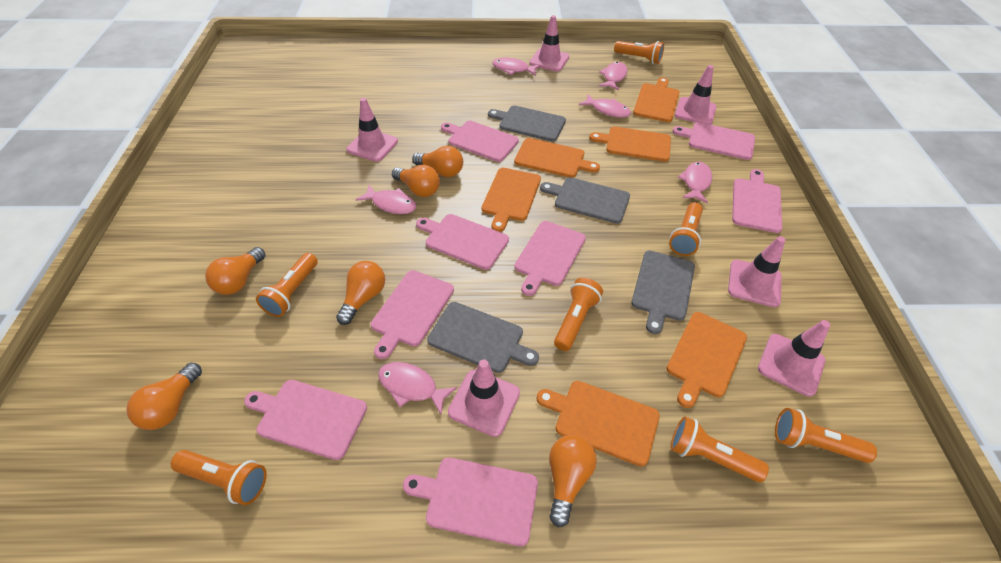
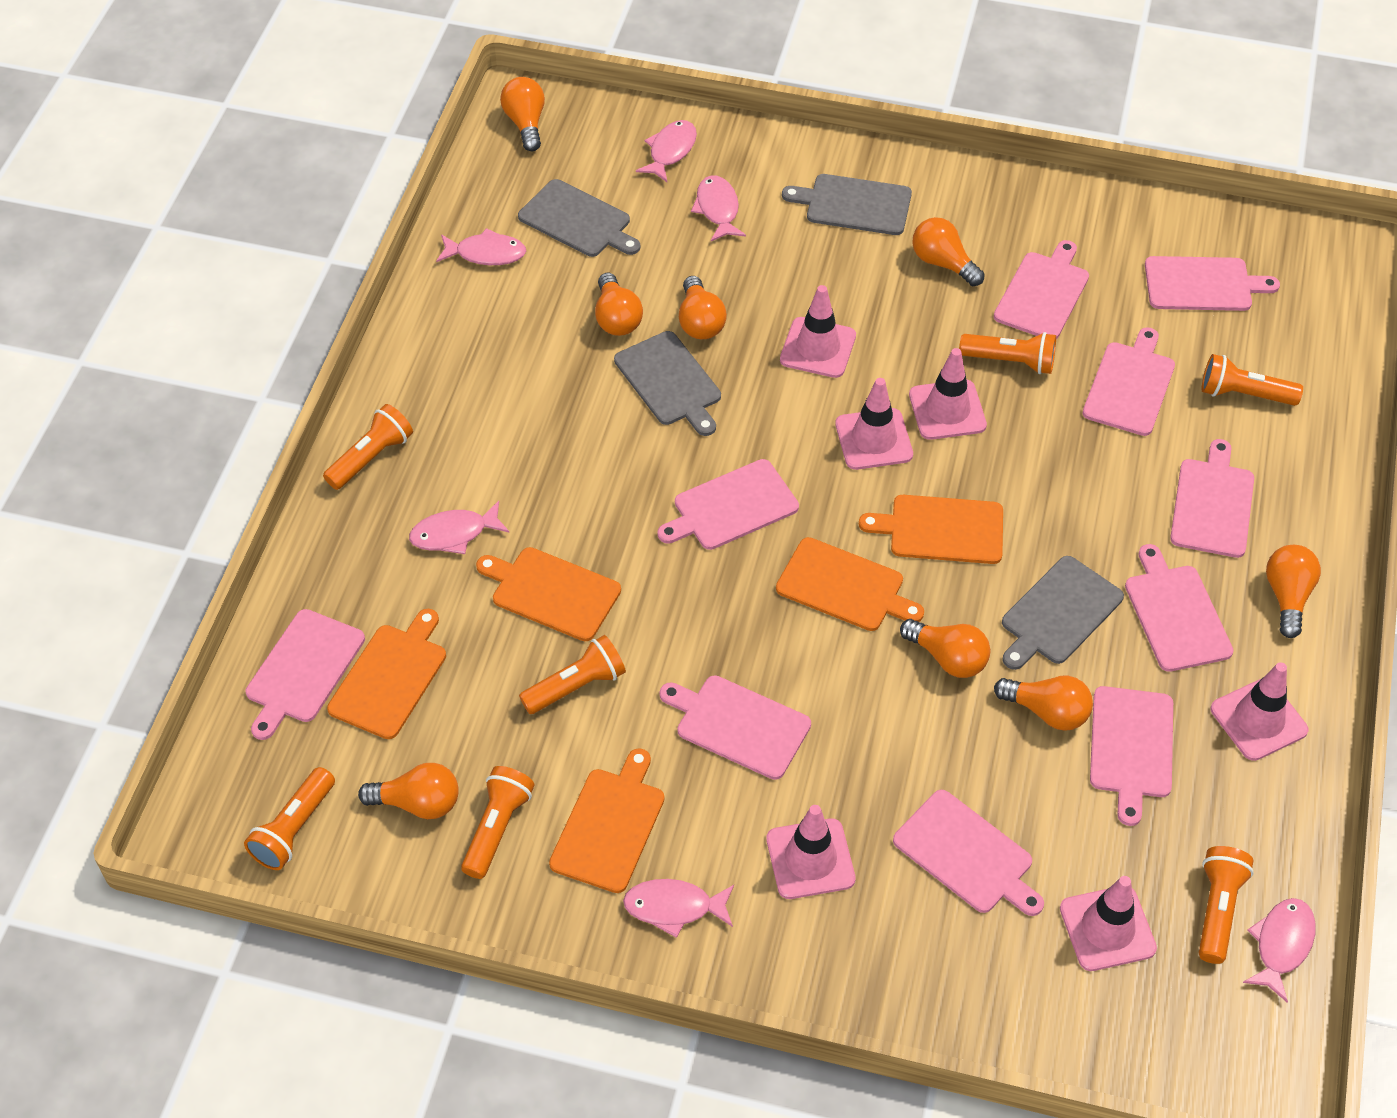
orange cutting board: [482,168,541,232] [514,138,600,178] [536,381,660,467] [589,126,671,162] [633,77,680,122] [667,312,747,408] = 6 -> [327,609,446,739] [476,547,621,641] [549,748,665,893] [776,537,924,631] [859,495,1003,564] = 5
orange light bulb: [126,363,202,430] [205,247,265,295] [336,261,385,325] [392,165,440,197] [412,146,463,177] [549,435,597,527] = 6 -> [358,763,459,819] [500,77,545,151] [595,273,643,336] [679,276,727,339] [900,619,990,678] [912,217,985,286] [994,676,1093,731] [1266,545,1321,638] = 8
pink cutting board: [244,380,367,460] [371,270,454,359] [403,457,538,547] [416,214,509,270] [441,121,519,162] [514,221,586,296] [673,122,755,160] [732,169,782,233] = 8 -> [246,609,365,740] [657,459,799,550] [659,675,811,780] [893,790,1044,916] [994,240,1089,339] [1082,327,1175,436] [1090,686,1173,826] [1125,544,1234,672] [1145,256,1280,311] [1170,439,1254,558] = 10

